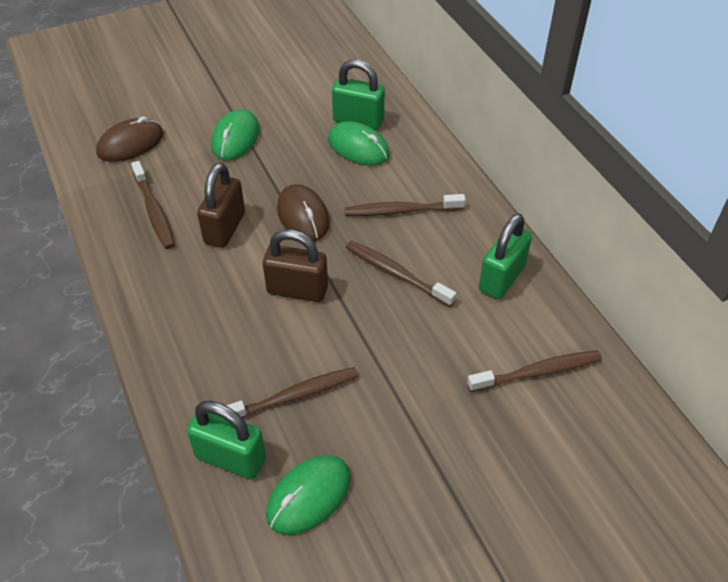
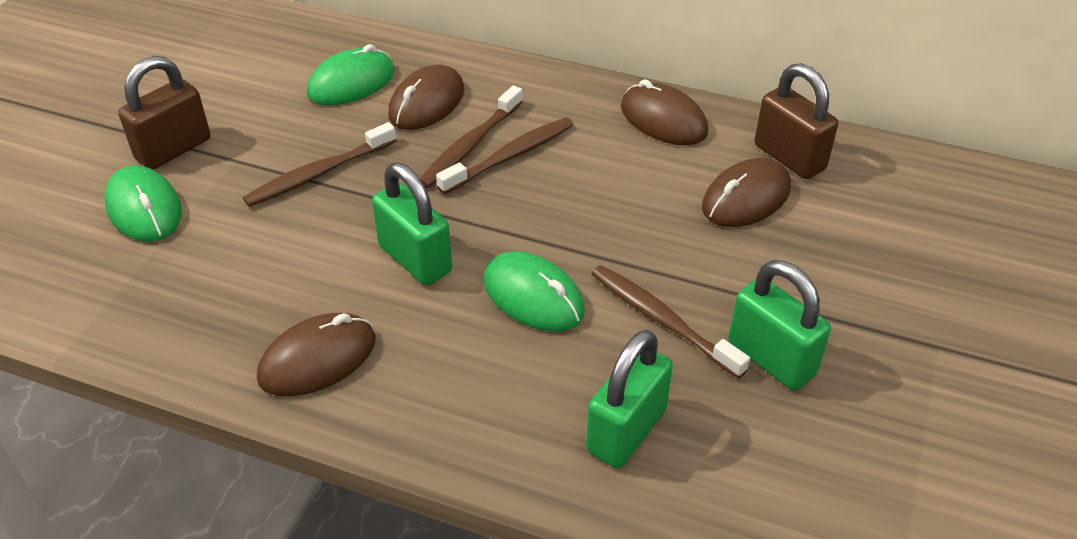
brown mouse: [96,117,164,162] [277,184,330,241] = 2 -> [257,313,376,397] [388,65,465,130] [621,79,708,145] [702,158,791,227] = 4
brown toothbrush: [131,161,175,249] [226,367,358,418] [345,194,466,216] [346,241,457,307] [467,350,602,392] = 5 -> [243,122,397,207] [420,86,523,188] [436,117,573,194] [592,265,750,379] = 4

